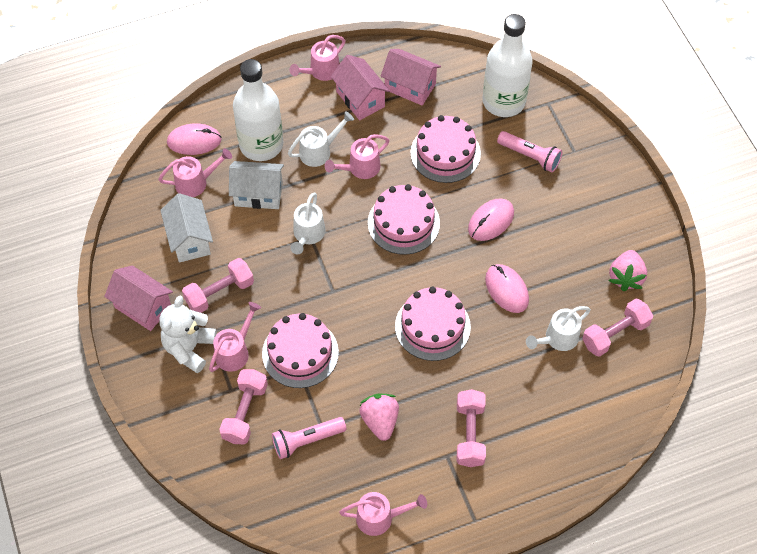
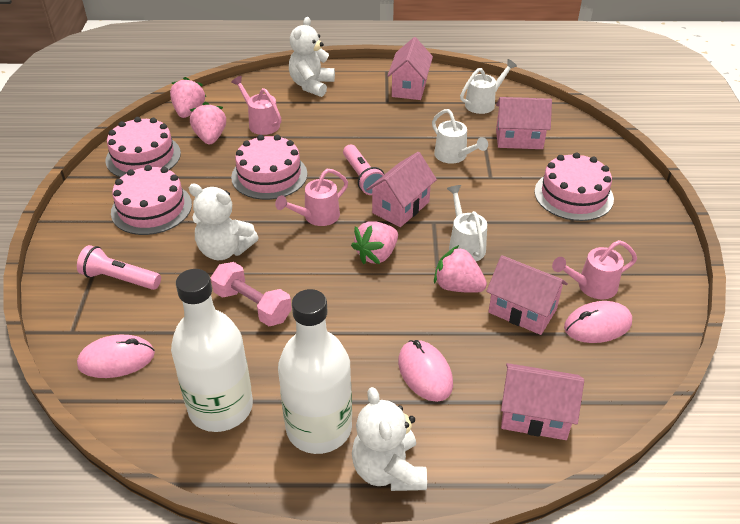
pink dumbbell: [182,258,254,313] [219,369,268,444] [457,389,486,467] [582,299,653,357] = 4 -> [211,262,292,326] = 1
pink house: [104,266,173,331] [331,55,390,120] [380,49,441,106] = 3 -> [366,152,437,227] [387,37,433,100] [486,255,568,335] [496,97,552,149] [501,363,584,440] = 5
pink strawberry: [359,394,399,441] [608,250,647,291] = 2 -> [170,77,206,118] [190,102,226,144] [351,221,398,264] [434,245,487,293] = 4
pink watering can: [158,148,232,197] [209,302,261,372] [290,35,345,81] [325,134,389,179] [339,492,427,536] = 5 -> [231,76,282,135] [275,169,348,226] [552,240,637,299] = 3
white house: [160,193,213,263] [229,161,284,209] = 2 -> none = 0
white teddy bear: [159,296,217,373] = 1 -> [189,184,259,260] [289,17,335,97] [352,387,427,491] = 3

